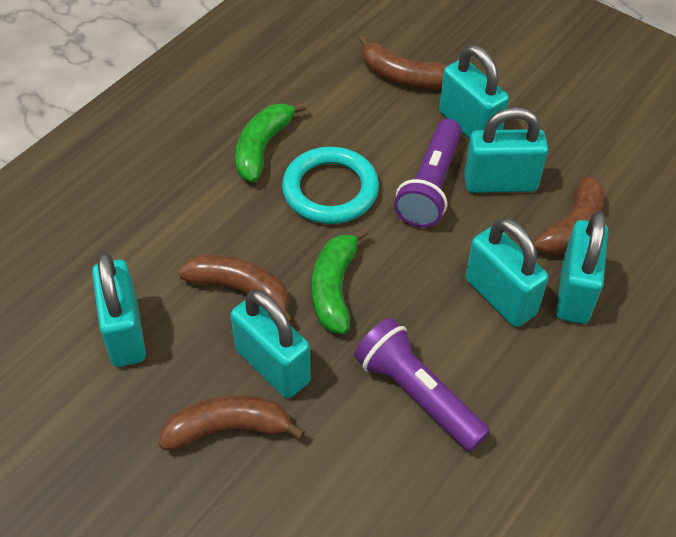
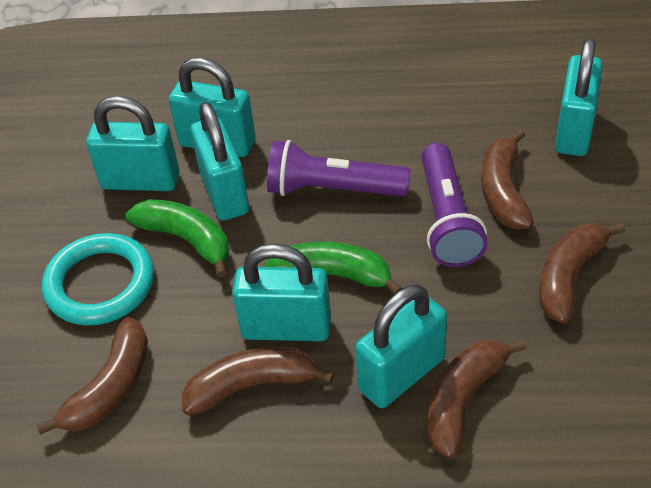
brown banana: [159,395,305,451] [178,254,294,324] [359,36,447,89] [520,175,605,255] = 4 -> [36,317,148,435] [182,347,335,415] [428,340,527,459] [481,129,534,229] [539,223,625,324] = 5

